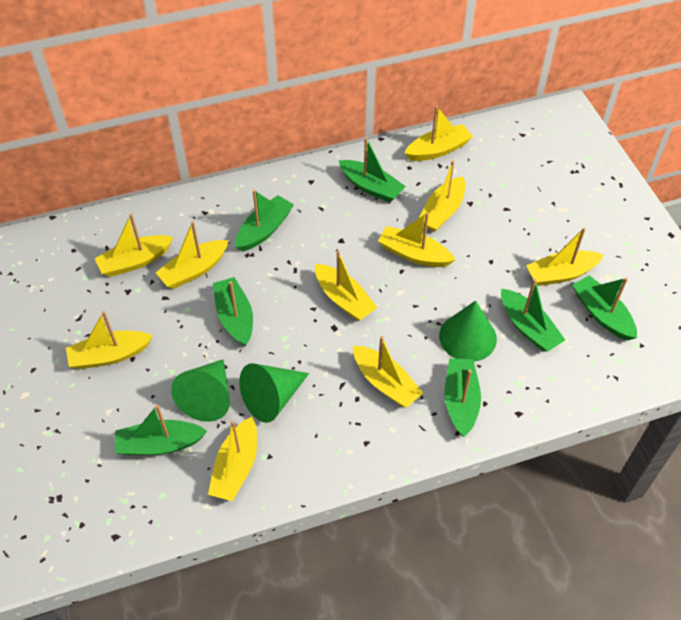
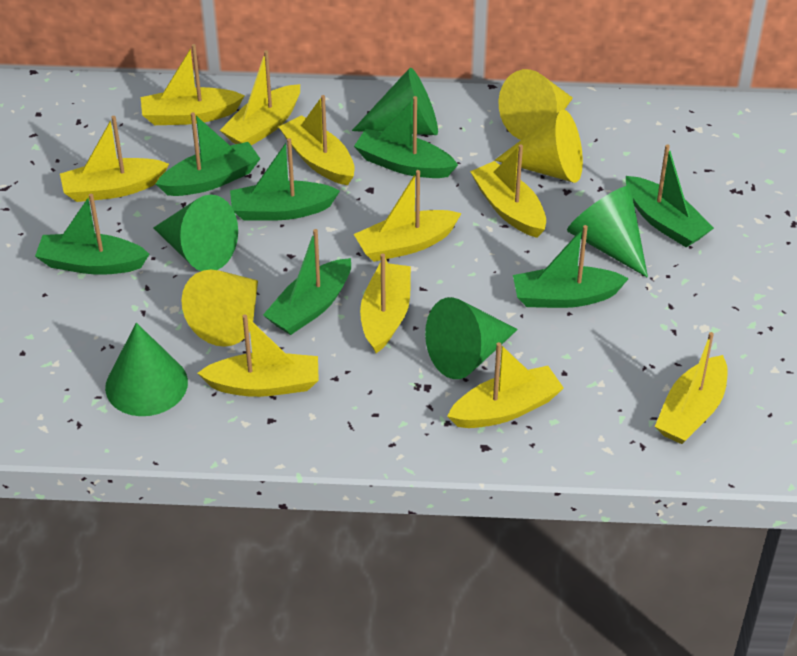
green cone: [171,359,230,422] [239,363,309,423] [439,301,497,362] = 3 -> [105,323,188,416] [153,195,238,271] [352,68,438,135] [425,297,518,379] [567,186,648,278] = 5
yellow cone: none = 0 -> [181,270,258,347] [495,110,583,183] [499,69,573,140] = 3

